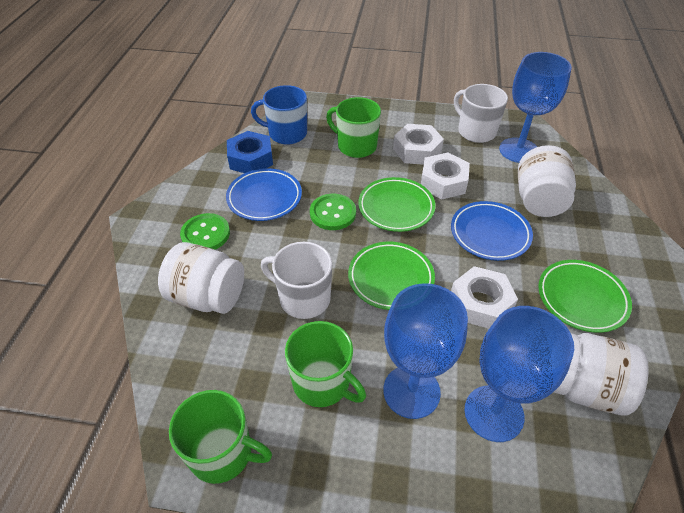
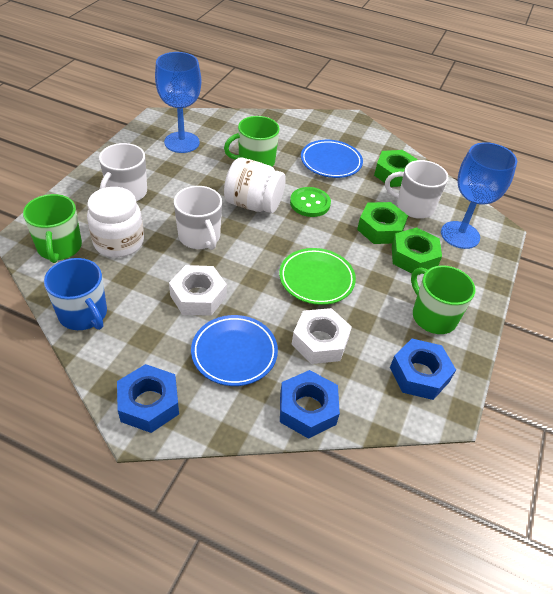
blue goblet: [383,283,468,419] [464,306,574,442] [499,52,572,163] = 3 -> [155,52,201,153] [441,142,517,249] = 2
blue nut: [227,131,273,173] = 1 -> [117,364,179,433] [280,370,340,439] [390,339,456,400] = 3
green button: [180,213,230,250] [310,194,356,230] = 2 -> [290,187,331,217] = 1
green nut: none = 0 -> [357,202,408,244] [374,150,418,187] [392,227,442,275] = 3
green plate: [348,242,435,310] [358,177,435,232] [538,260,632,333] = 3 -> [279,248,356,305] = 1
white jar: [158,242,244,314] [518,145,576,217] [554,333,649,416] = 3 -> [87,187,144,258] [224,157,286,213] = 2
white mug: [261,242,332,319] [454,84,508,143] = 2 -> [99,143,147,201] [174,186,222,250] [385,160,448,219] = 3
white nut: [393,124,444,165] [421,152,470,200] [451,266,518,329] = 3 -> [169,265,227,316] [292,308,352,364] = 2

